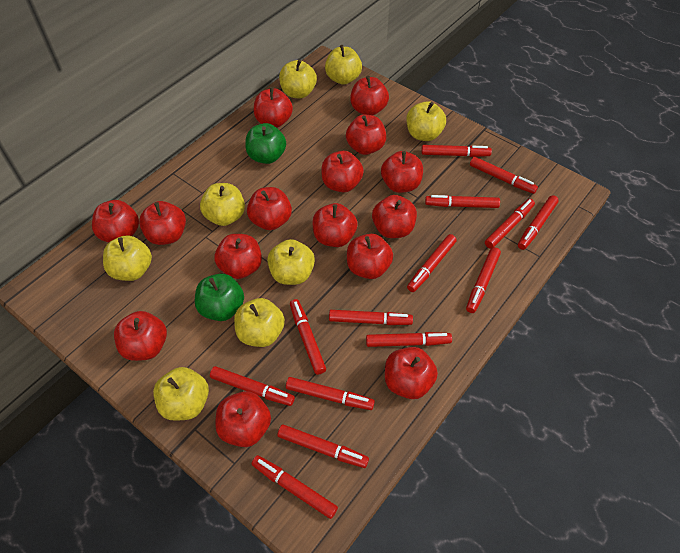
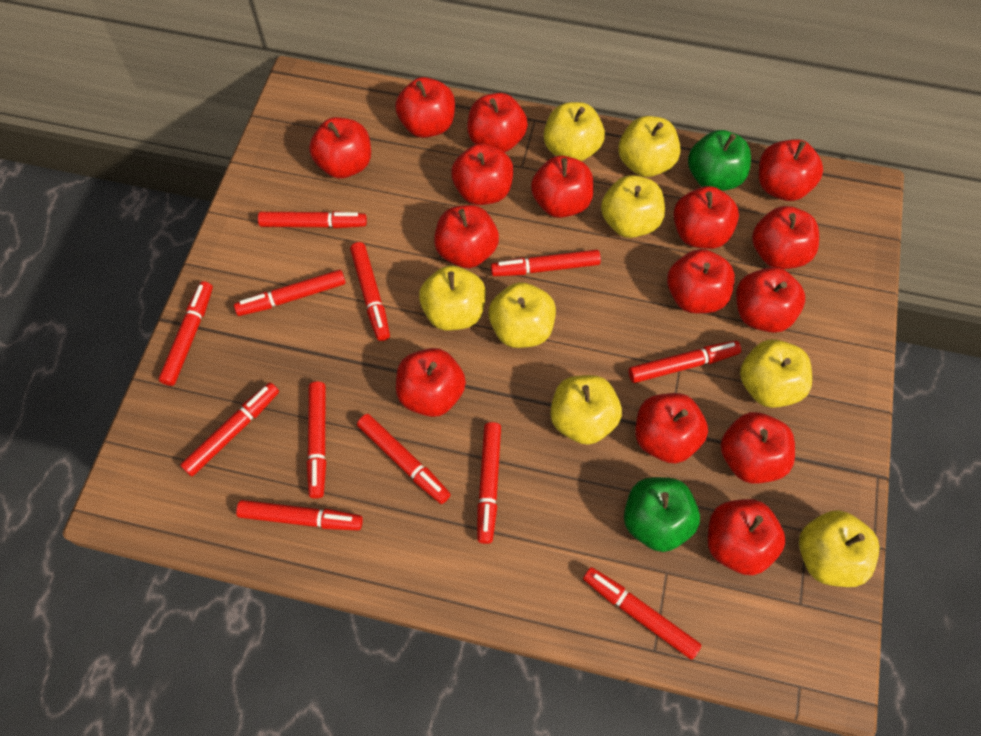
red marker: [210,366,295,406] [251,455,338,519] [278,424,369,468] [286,377,375,410] [290,299,326,375] [329,310,413,325] [366,332,452,347] [407,234,457,292] [421,145,492,157] [425,195,500,208] [466,247,501,313] [470,157,538,194] [485,199,535,249] [518,195,559,250] = 14 -> [159,281,213,386] [180,382,279,476] [234,270,346,316] [236,500,363,530] [258,211,367,228] [307,382,326,499] [350,242,390,341] [357,414,451,504] [477,422,501,544] [491,250,601,276] [583,567,701,660] [628,341,741,383] = 12

